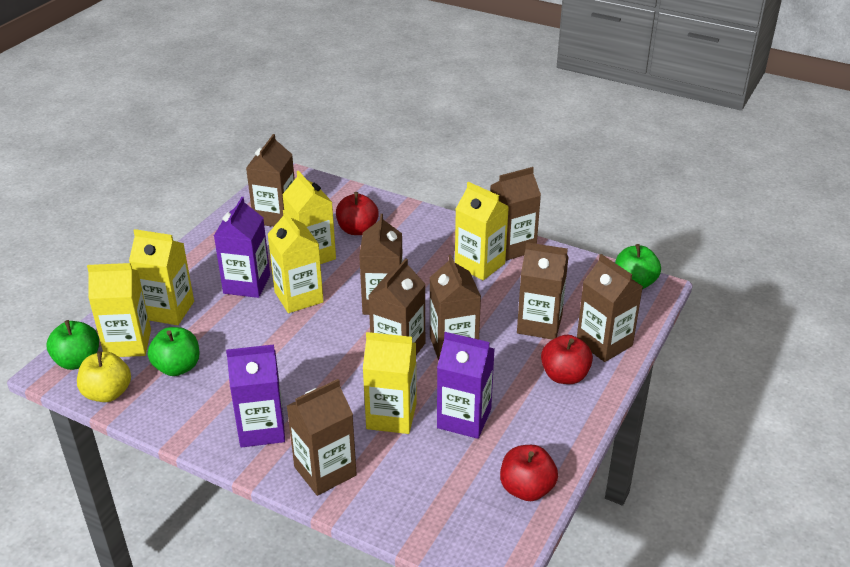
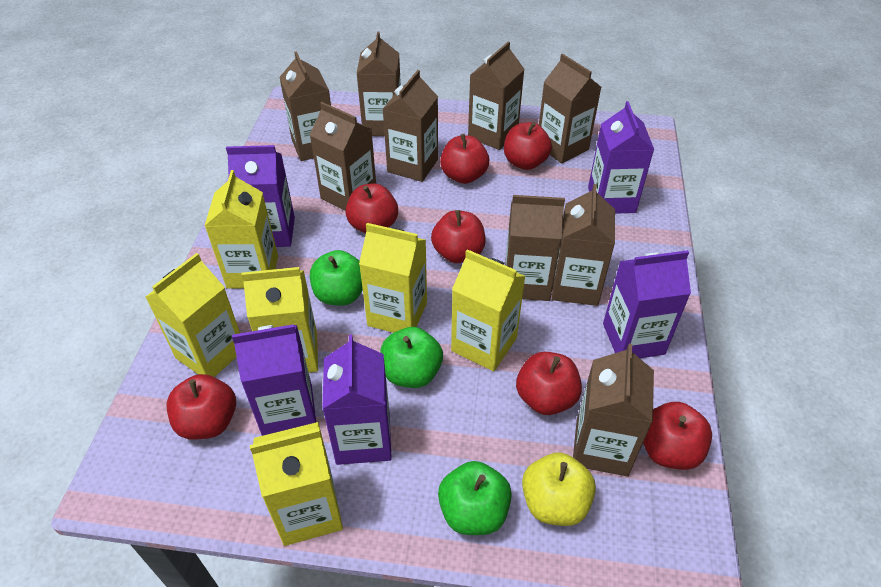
brown carton: [246,134,295,227] [287,379,357,496] [359,214,403,315] [368,258,425,355] [429,255,481,361] [490,167,541,261] [517,242,568,340] [577,254,643,362] = 8 -> [279,51,331,161] [310,102,376,211] [357,31,401,136] [383,70,438,182] [468,42,524,150] [505,195,565,301] [539,54,601,164] [552,184,615,306] [573,344,654,476] = 9
purple carton: [214,197,270,298] [226,344,285,447] [437,332,494,439] = 3 -> [226,145,295,247] [232,324,316,436] [322,335,392,465] [588,101,654,214] [603,250,691,358] = 5
red apple: [336,192,378,235] [500,445,558,501] [541,335,593,384] = 3 -> [167,374,236,440] [346,184,398,233] [431,210,486,263] [440,134,489,184] [504,122,552,170] [516,352,582,415] [643,402,712,470] = 7

